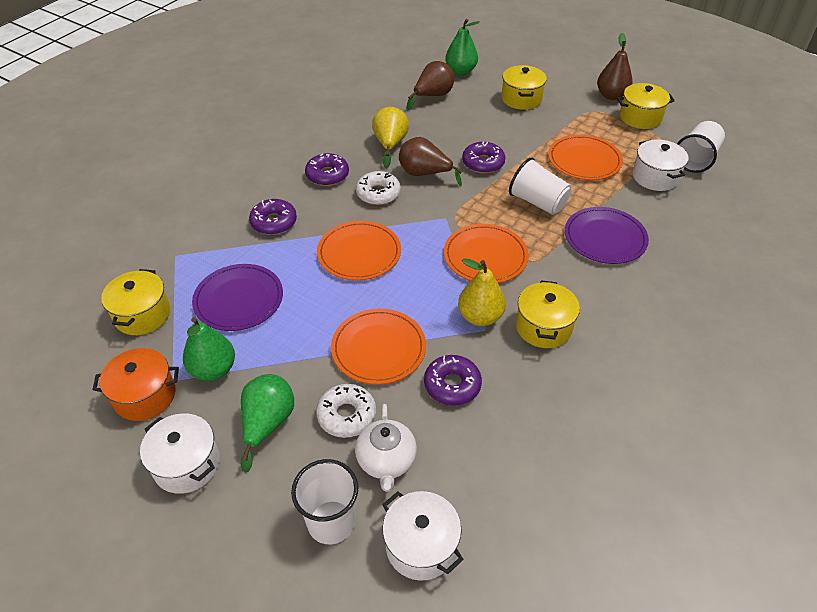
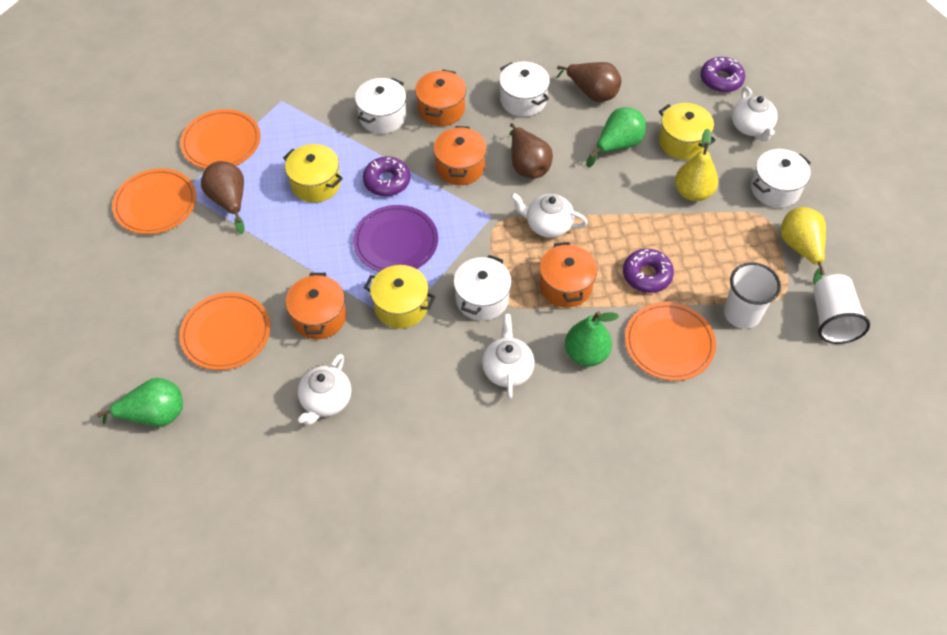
orange pot: [92,348,179,421] = 1 -> [286,273,346,339] [415,70,466,126] [433,126,487,185] [539,242,597,308] = 4
purple donut: [249,199,297,235] [305,153,349,186] [424,355,482,406] [462,141,505,173] = 4 -> [363,156,410,196] [623,249,674,293] [700,57,745,92] = 3
purple plate: [192,264,283,331] [565,207,649,264] = 2 -> [353,205,438,272] = 1
white cup: [291,459,358,544] [509,157,572,215] [677,121,725,173] = 3 -> [724,262,781,329] [813,274,870,344] = 2
white donut: [316,384,376,438] [356,171,401,205] = 2 -> none = 0
white pot: [140,413,220,494] [382,491,464,581] [633,139,689,191] = 3 -> [355,78,406,134] [453,255,512,321] [499,62,550,117] [751,149,811,208] = 4
white teapot: [355,404,417,492] = 1 -> [298,354,351,425] [482,314,535,399] [510,193,588,238] [732,87,777,142] = 4
yellow pot: [101,269,170,335] [501,65,547,110] [516,281,580,348] [617,83,675,129] = 4 -> [283,144,343,203] [364,265,436,329] [659,103,716,160] = 3

